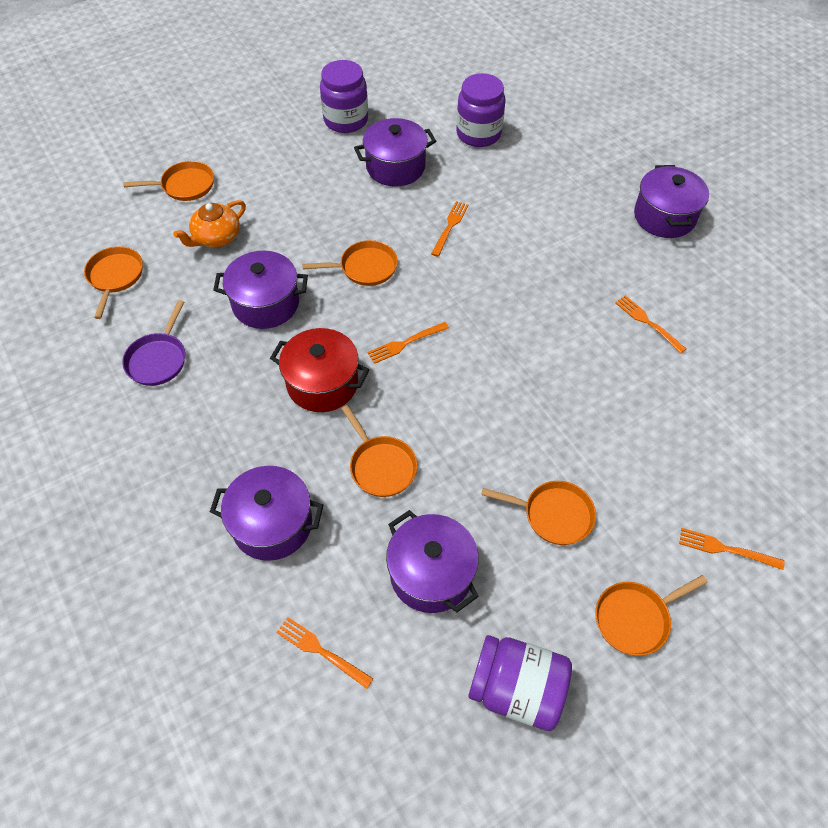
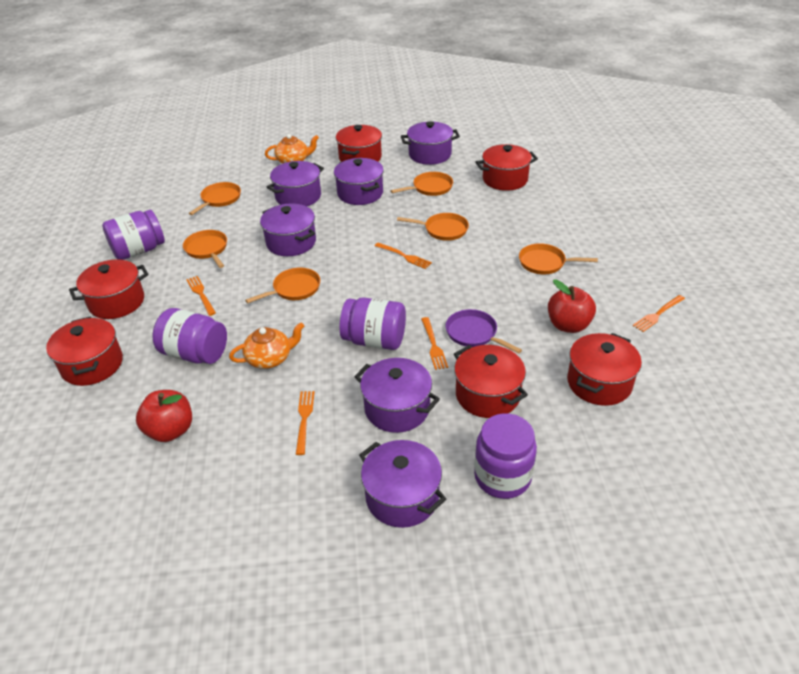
orange teapot: [173,200,246,248] = 1 -> [229,322,304,369] [265,134,319,163] = 2
purple jar: [320,60,368,133] [456,73,506,147] [468,635,572,731] = 3 -> [102,210,165,260] [153,308,227,364] [339,298,406,350] [474,413,537,499] = 4
purple pot: [210,466,323,561] [213,251,308,329] [354,118,436,187] [386,510,479,613] [634,165,709,238] = 5 -> [260,203,316,256] [267,161,324,206] [334,158,384,205] [354,358,440,433] [359,440,446,528] [401,121,460,165] = 6
red apple: none = 0 -> [136,390,192,442] [548,279,596,333] = 2
red pot: [270,328,369,412] = 1 -> [46,316,123,386] [69,259,148,319] [336,125,382,162] [454,345,528,418] [476,144,538,191] [567,333,642,406] = 6

